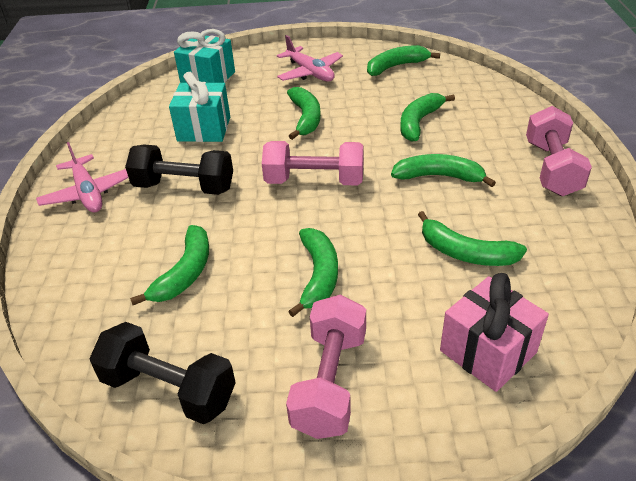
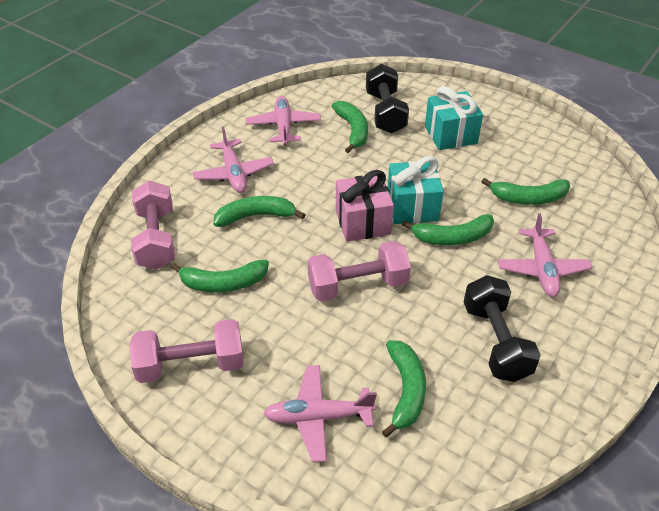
green banana: [130,225,209,305] [287,87,321,140] [288,228,338,317] [367,45,440,76] [391,154,496,187] [400,93,455,142] [418,211,527,266] = 7 -> [170,260,269,293] [213,196,305,227] [332,101,368,153] [382,340,426,437] [402,214,494,245] [481,178,570,205] = 6
pink plane: [36,142,129,212] [277,35,343,81] = 2 -> [193,127,274,193] [246,96,321,145] [264,365,377,462] [498,213,592,297] = 4

